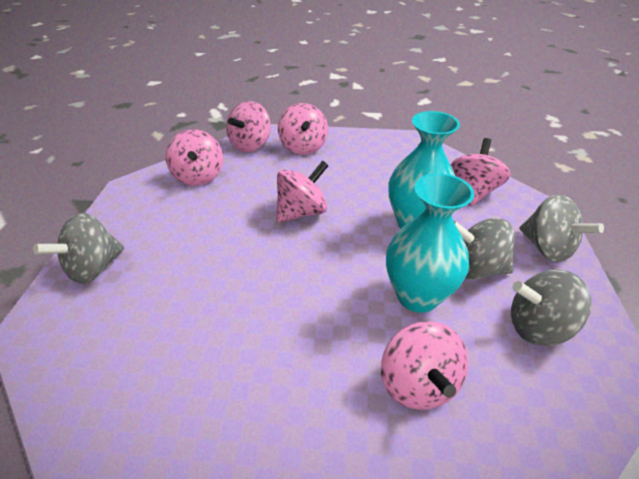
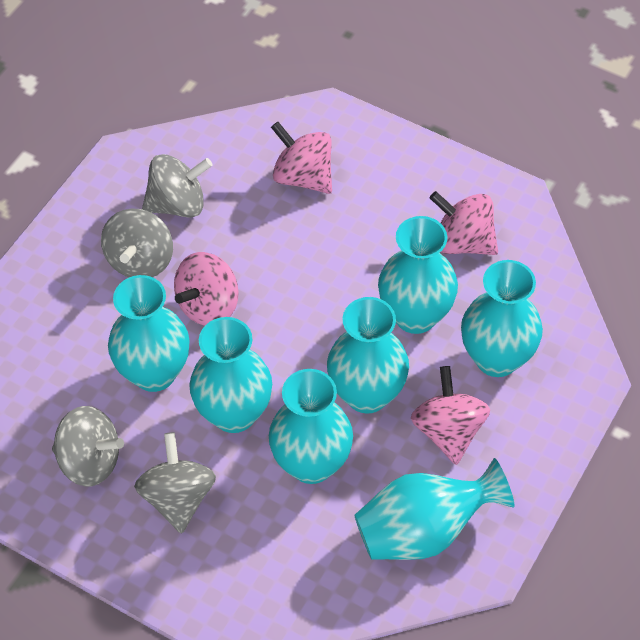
pink spinning top: [166,129,223,186] [226,101,271,152] [276,161,329,223] [278,103,328,155] [381,321,469,410] [451,138,511,206] = 6 -> [174,252,239,326] [271,122,332,194] [411,366,490,465] [430,191,498,255] = 4
turquoise vase: [386,173,474,313] [389,111,460,229] = 2 -> [108,275,189,392] [189,317,272,433] [269,369,353,484] [327,297,409,413] [354,458,515,560] [378,216,458,334] [461,260,543,377] = 7

